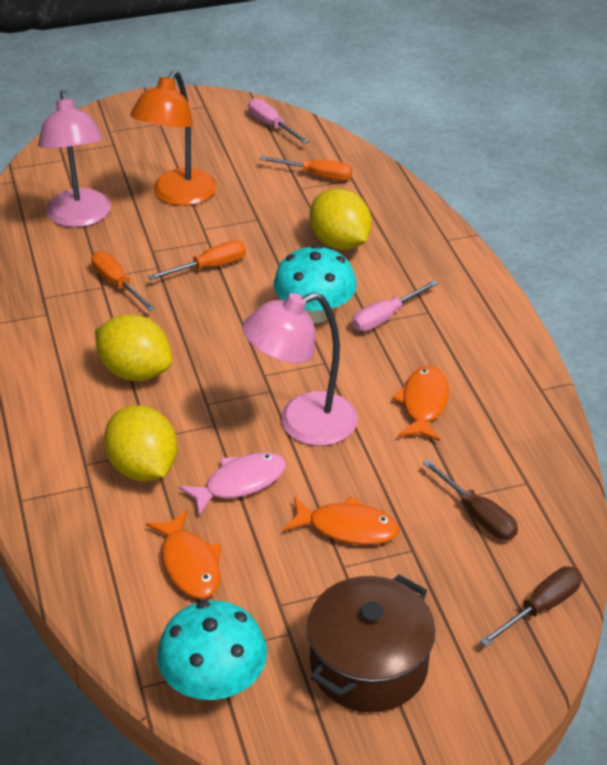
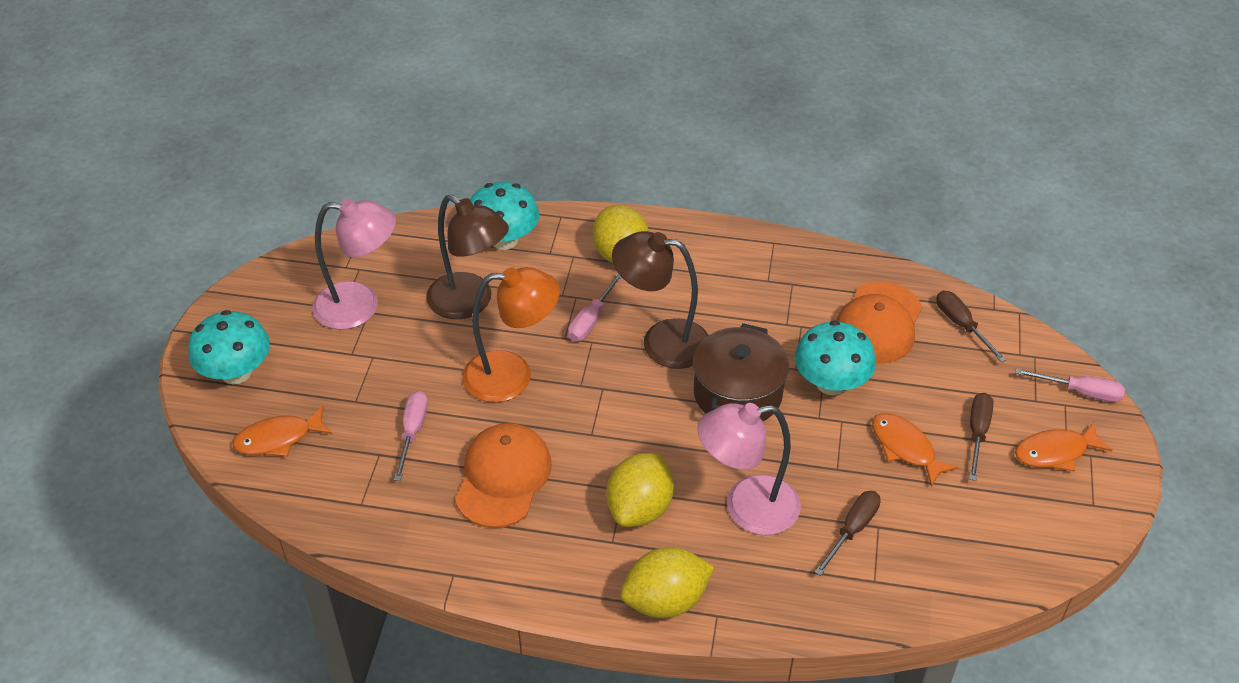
brown lamp: none = 0 -> [426,195,509,319] [612,231,708,369] = 2
brown screwdriver: [423,460,518,540] [480,566,582,647] = 2 -> [815,491,881,576] [937,291,1006,363] [969,393,994,481] = 3
orange cap: none = 0 -> [455,423,552,528] [836,282,922,364] = 2
orange screwdriver: [91,251,155,311] [148,241,246,280] [259,156,352,181] = 3 -> none = 0
pink fish: [179,452,286,515] = 1 -> none = 0
pink screwdriver: [248,98,309,144] [352,280,438,332] = 2 -> [394,391,428,481] [568,273,622,342] [1015,368,1125,402] = 3
turquoise mushroom: [157,600,267,700] [274,245,357,323] = 2 -> [188,310,270,384] [470,182,539,250] [794,321,876,395] = 3

